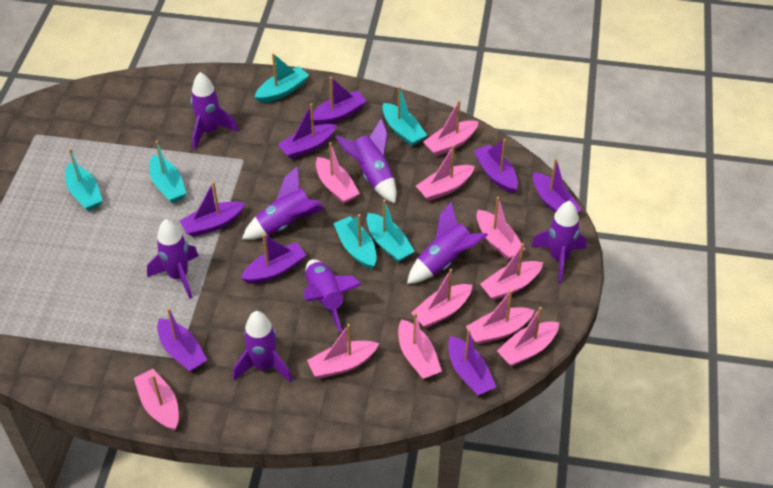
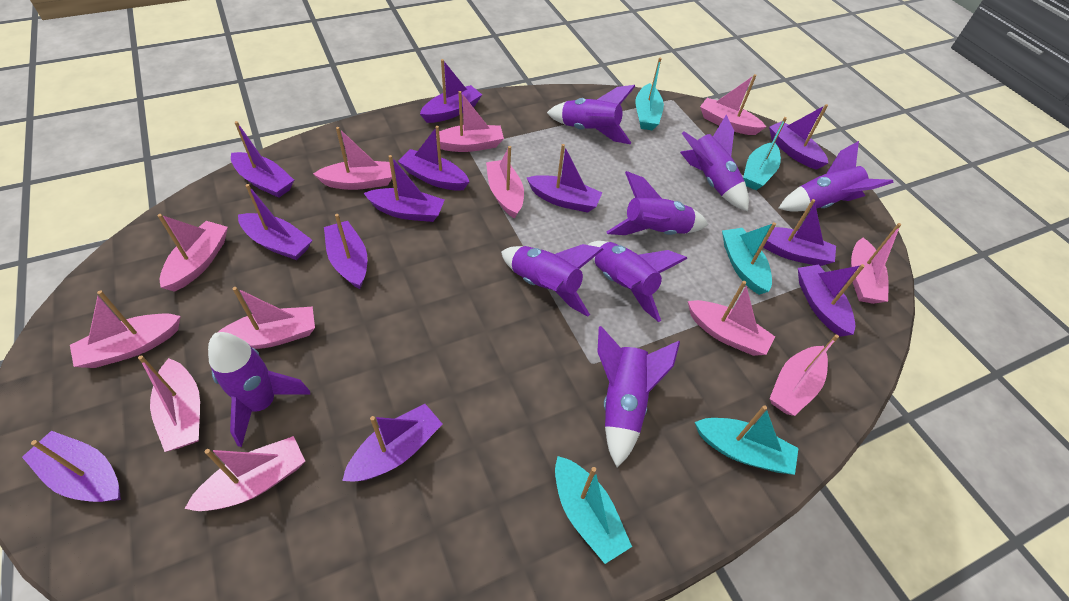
pink boat: [134,369,179,431] [307,324,379,379] [316,142,360,204] [398,312,442,379] [411,269,472,328] [416,145,475,201] [423,100,479,156] [466,290,535,344] [477,197,526,260] [480,243,543,300] [497,307,559,366] = 11 -> [70,290,181,368] [138,355,200,452] [157,214,228,292] [184,436,305,511] [218,287,315,349] [313,127,392,190] [436,91,504,152] [486,146,524,219] [688,281,775,356] [700,74,766,135] [769,335,839,416] [851,223,901,304] = 12
purple boat: [157,308,207,372] [179,182,245,237] [241,234,306,284] [278,103,337,159] [310,77,367,126] [448,329,496,396] [474,139,518,193] [533,158,582,213] = 8 -> [22,431,121,502] [231,121,294,198] [238,184,312,260] [324,214,367,289] [342,404,443,481] [364,155,444,222] [398,126,469,191] [420,59,482,123] [527,144,602,213] [755,199,836,266] [769,104,828,170] [798,264,865,337] = 12
turquoise boat: [65,149,103,211] [149,141,187,203] [255,53,309,103] [333,214,377,269] [366,199,415,262] [382,86,427,146] = 6 -> [555,456,632,564] [635,58,664,130] [695,405,799,475] [722,222,776,295] [743,117,787,190] = 5

